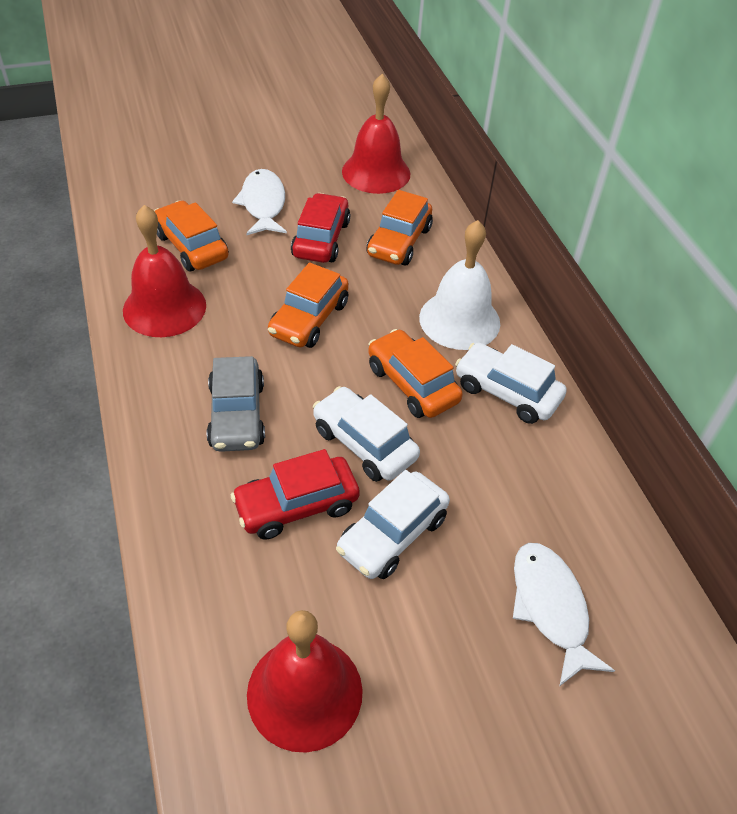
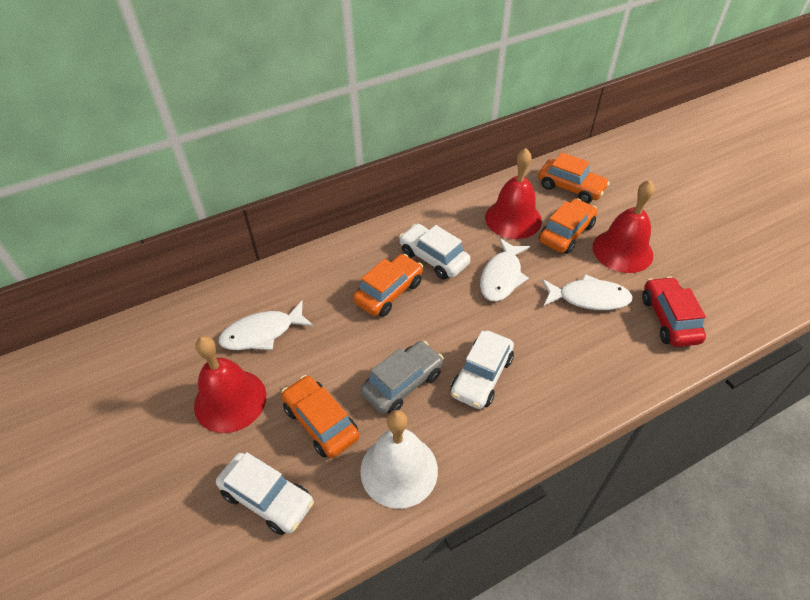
red car: [231,449,360,539] [291,193,350,263] = 2 -> [642,276,706,347] = 1
white fish: [232,169,287,235] [513,543,615,686] = 2 -> [219,301,313,350] [480,238,530,302] [542,274,633,310] = 3

